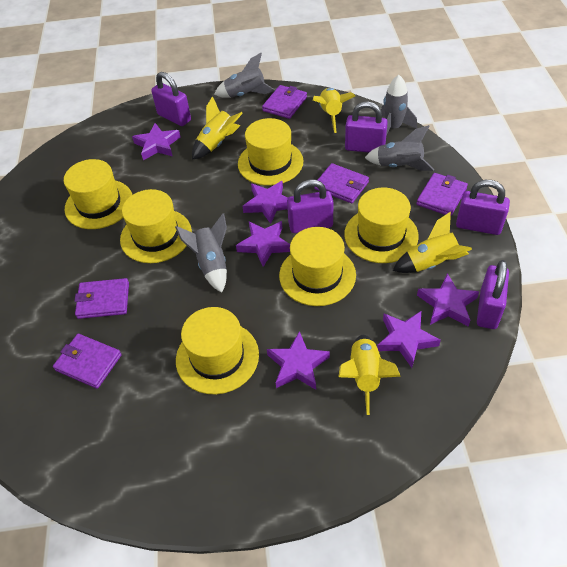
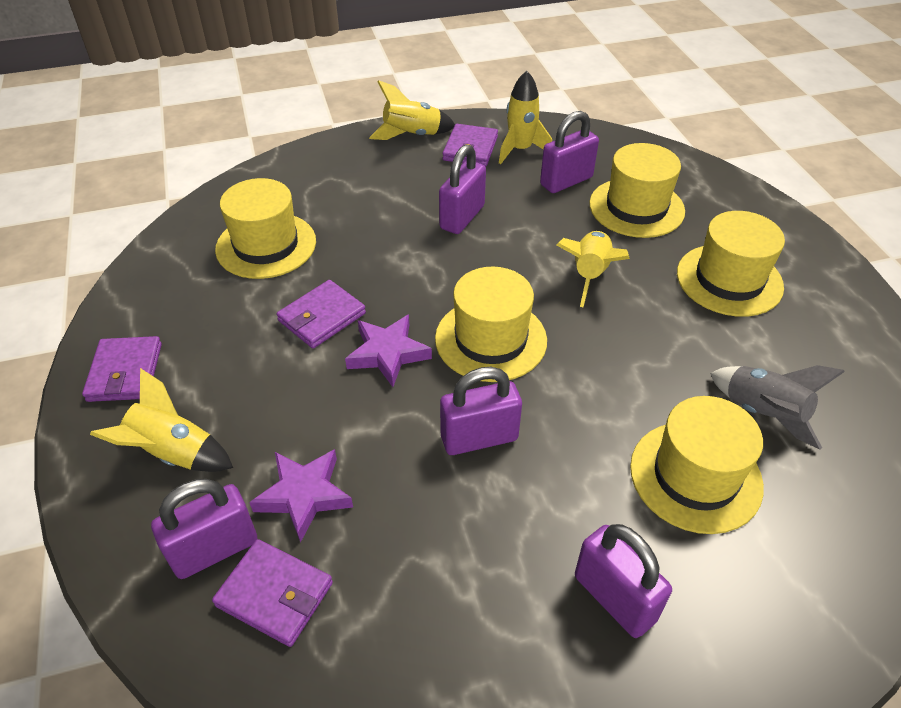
grey rocket: [175,213,227,293] [214,53,275,98] [365,125,434,171] [381,75,417,135] = 4 -> [710,365,845,450] = 1
purple star: [132,123,180,160] [236,221,290,267] [242,181,288,224] [267,331,330,390] [377,311,441,368] [417,273,479,327] = 6 -> [249,449,353,543] [345,314,432,387] = 2
purple wallet: [53,334,122,389] [75,278,129,319] [262,85,307,119] [314,163,369,203] [417,173,468,216] = 5 -> [82,336,162,402] [212,539,333,647] [277,280,366,348] [442,124,498,166] = 4
yellow hat: [64,159,132,229] [120,189,192,263] [176,307,259,394] [238,118,303,186] [279,227,356,306] [344,188,419,263] = 6 -> [215,178,316,279] [435,267,547,382] [589,143,685,238] [630,396,764,534] [677,211,785,317] = 5

